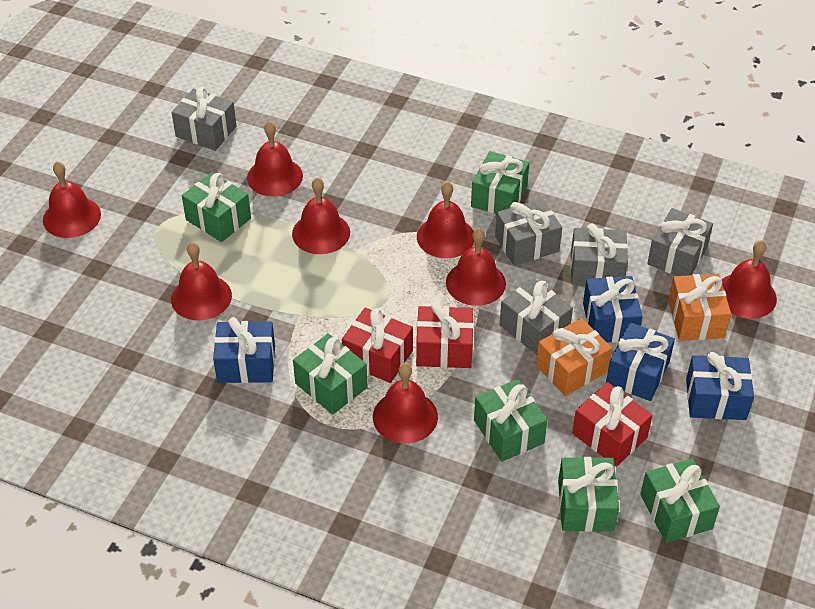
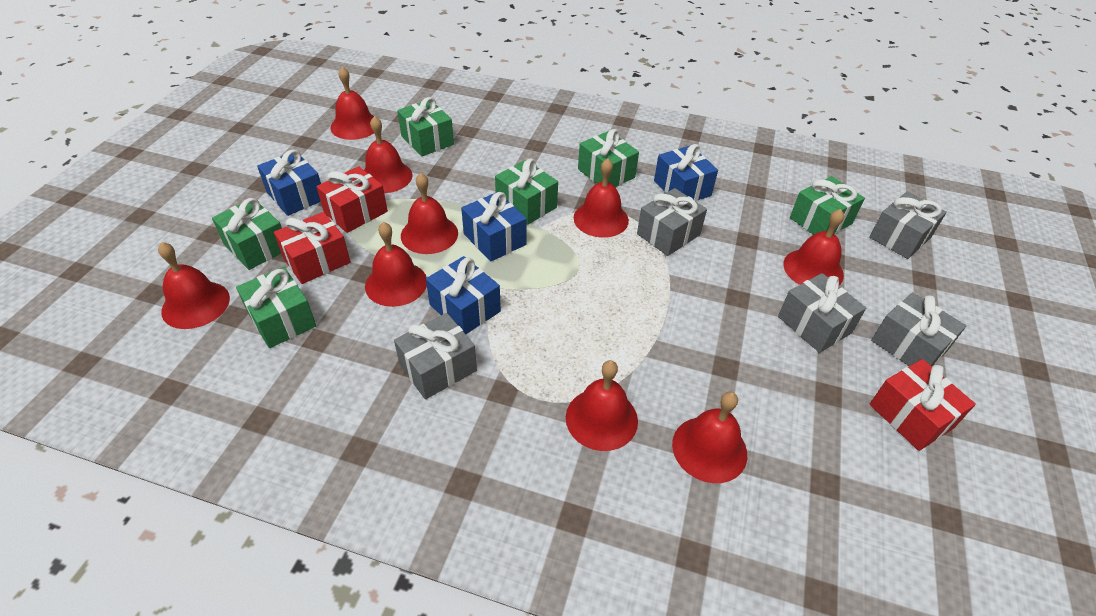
orange gift: [536,318,612,396] [668,274,731,341] = 2 -> none = 0
red bell: [43,161,101,238] [171,242,232,321] [247,121,303,197] [292,177,350,254] [373,363,438,444] [417,181,474,258] [446,228,506,306] [722,240,777,319] = 8 -> [158,242,230,329] [330,67,374,140] [364,116,413,193] [365,222,427,307] [401,173,458,254] [566,360,638,451] [574,158,629,238] [672,392,747,483] [783,209,844,285] = 9

